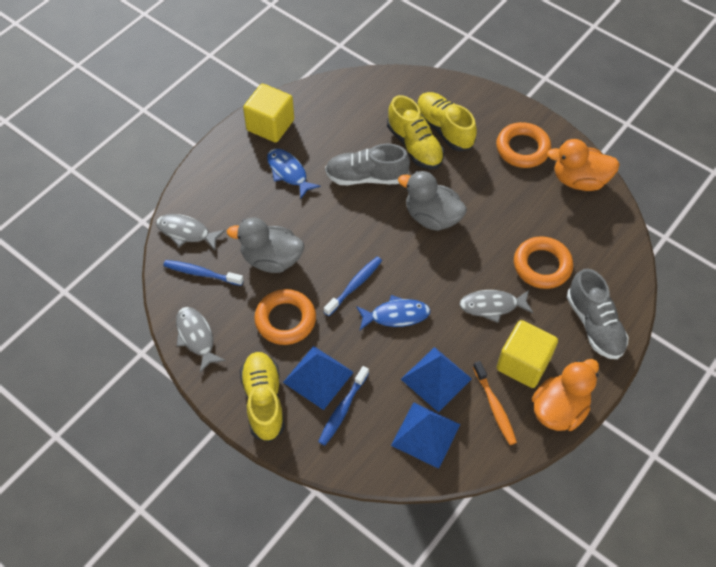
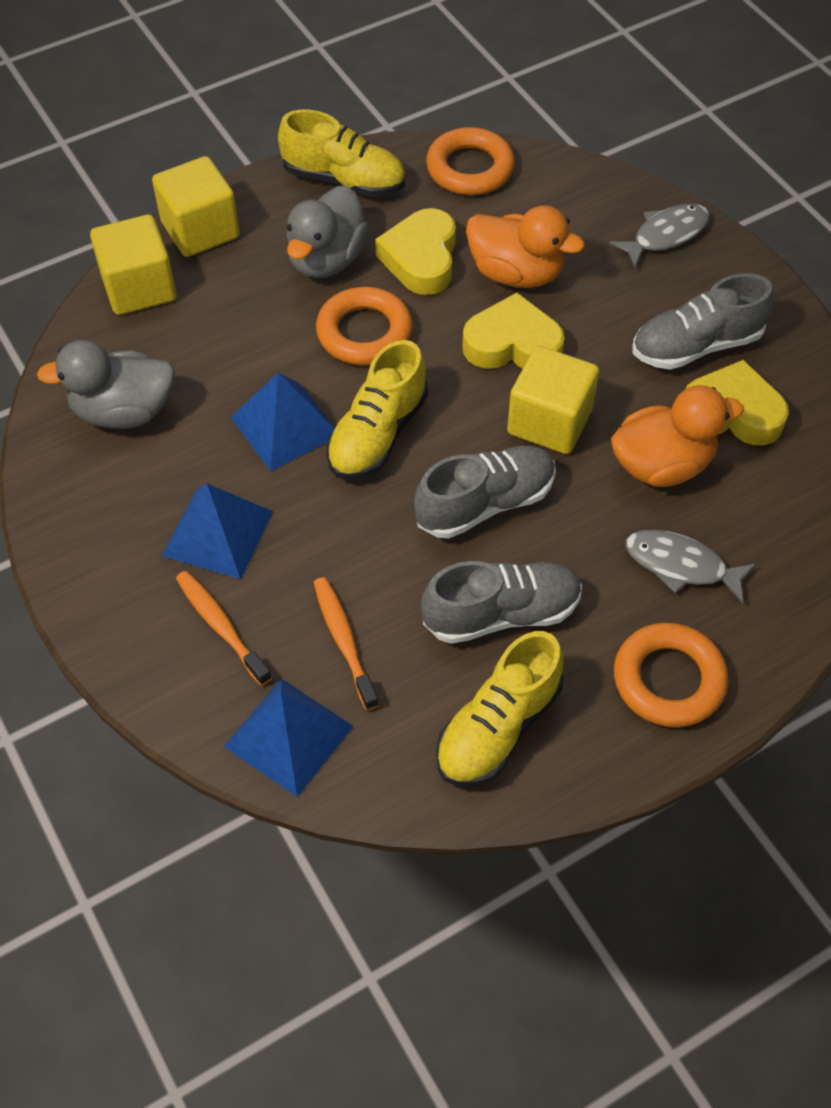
blue fish: [267,149,321,199] [356,295,431,330] = 2 -> none = 0
blue toothbrush: [163,260,244,286] [318,366,369,446] [324,257,382,316] = 3 -> none = 0
grey fish: [156,214,226,251] [176,307,226,372] [459,290,533,323] = 3 -> [609,204,710,268] [625,529,756,603] = 2
grey shoe: [325,144,410,185] [567,268,628,359] = 2 -> [414,446,556,539] [421,561,582,644] [633,273,774,370] = 3
orange toothbrush: [473,361,517,445] = 1 -> [176,571,272,686] [313,577,379,710] = 2
yellow cube: [243,84,294,143] [497,320,558,388] = 2 -> [90,215,176,315] [152,156,240,257] [507,346,599,454] = 3
yellow heart: none = 0 -> [375,208,456,295] [462,293,565,369] [686,360,789,445] = 3

